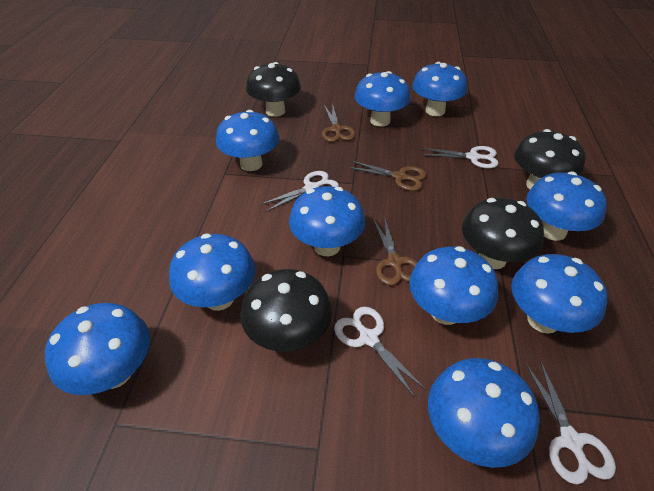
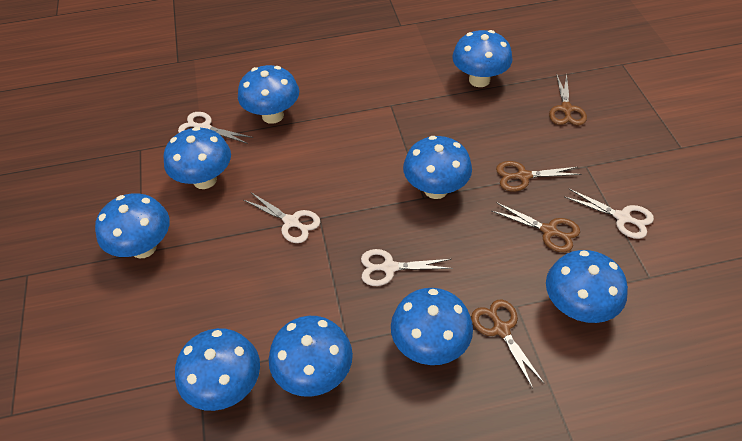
black mushroom: [240,269,332,352] [246,62,301,117] [462,198,544,269] [514,129,585,189] = 4 -> none = 0
blue mushroom: [45,303,150,395] [169,233,255,311] [216,110,279,171] [289,186,365,256] [354,71,411,127] [409,246,498,325] [412,62,467,116] [428,358,540,468] [511,254,607,334] [527,172,607,241] = 10 -> [95,194,170,258] [164,127,231,189] [175,328,260,411] [238,65,299,124] [269,316,353,397] [391,288,473,365] [403,136,472,199] [452,30,513,87] [546,250,628,323] = 9
brown scissors: [322,105,356,142] [347,161,427,191] [373,216,418,286] = 3 -> [471,300,545,388] [492,202,580,252] [496,161,582,192] [549,74,587,125] = 4

